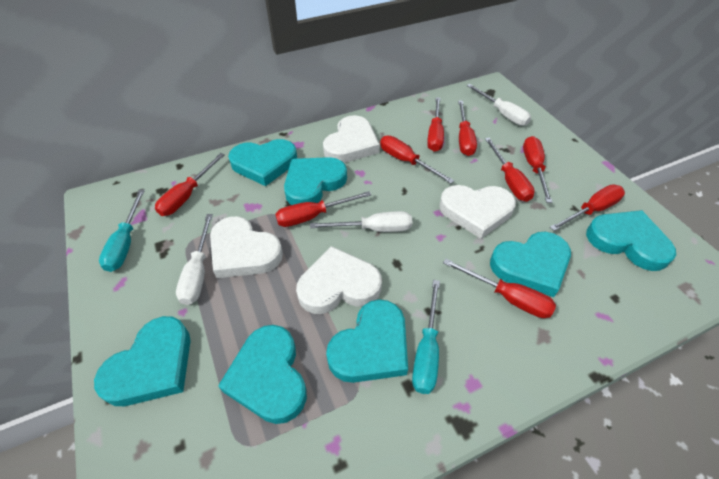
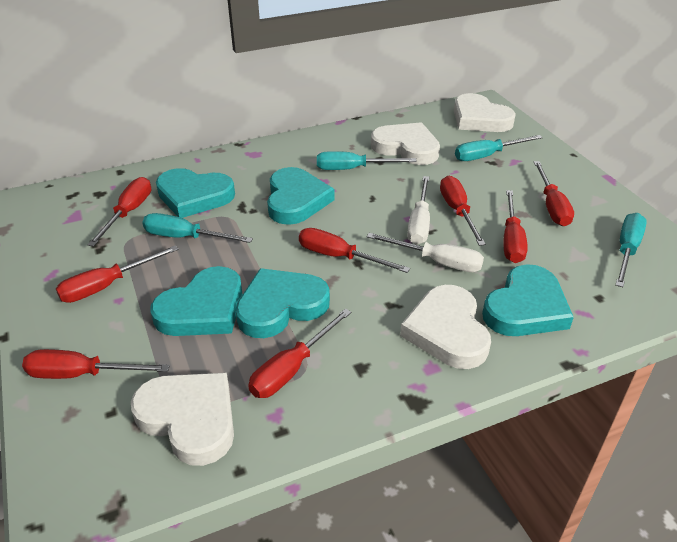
red screwdriver: [155,153,225,216] [275,191,371,227] [380,136,454,184] [427,97,444,152] [443,259,556,318] [458,101,477,156] [485,138,535,202] [523,136,553,203] [550,185,625,231] = 9 -> [22,349,170,379] [56,245,179,303] [88,177,151,247] [248,309,351,398] [299,228,410,273] [440,176,486,246] [504,190,528,263] [534,161,574,226] = 8
turquoise heart: [94,316,190,406] [218,325,307,424] [228,139,297,186] [284,157,347,205] [326,300,408,383] [490,232,571,297] [586,210,676,271] = 7 -> [151,266,242,336] [156,168,235,218] [235,268,330,338] [267,167,335,225] [482,264,574,336] = 5
turquoise screwdriver: [99,189,145,272] [412,280,440,394] = 2 -> [142,213,253,243] [317,151,417,170] [455,135,543,161] [615,213,647,287] = 4
white screwdriver: [176,214,213,305] [310,211,412,232] [467,84,531,126] = 3 -> [367,233,484,272] [407,176,430,245] = 2

